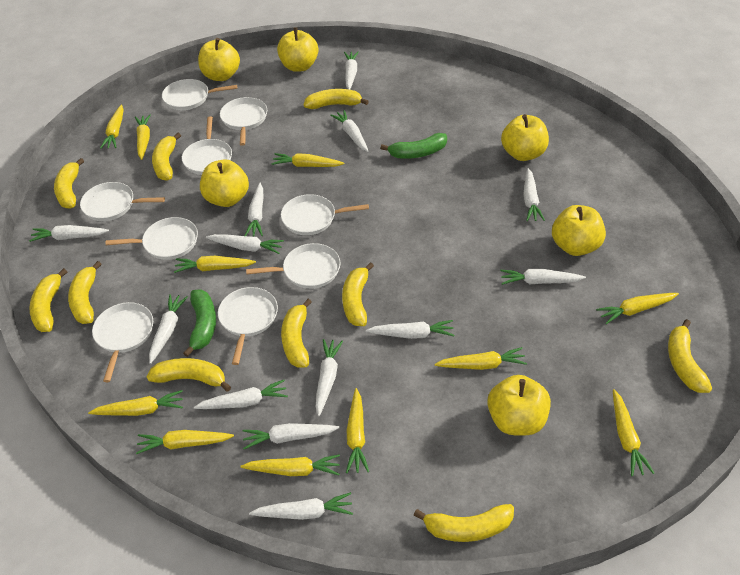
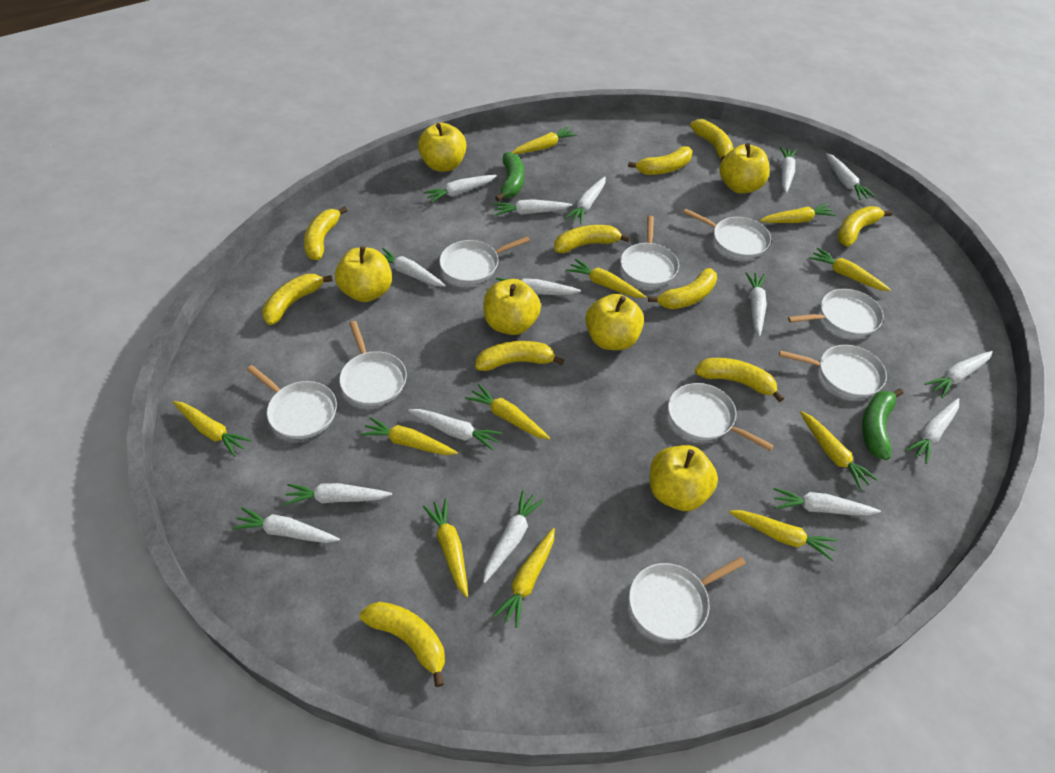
white carrot: [29,225,109,242] [149,294,188,364] [194,380,288,409] [206,234,284,254] [243,423,339,449] [245,183,263,237] [249,492,353,520] [316,339,343,416] [330,110,369,152] [344,52,359,90] [366,320,454,339] [500,269,586,285] [523,168,545,221] = 13 -> [232,507,340,543] [284,483,392,506] [382,248,446,287] [408,409,502,451] [424,175,497,203] [483,490,544,583] [493,199,572,216] [496,278,581,295] [565,177,606,224] [746,272,767,337] [773,488,881,516] [780,146,797,194] [826,153,875,201] [905,398,959,464] [925,351,993,398] = 15

